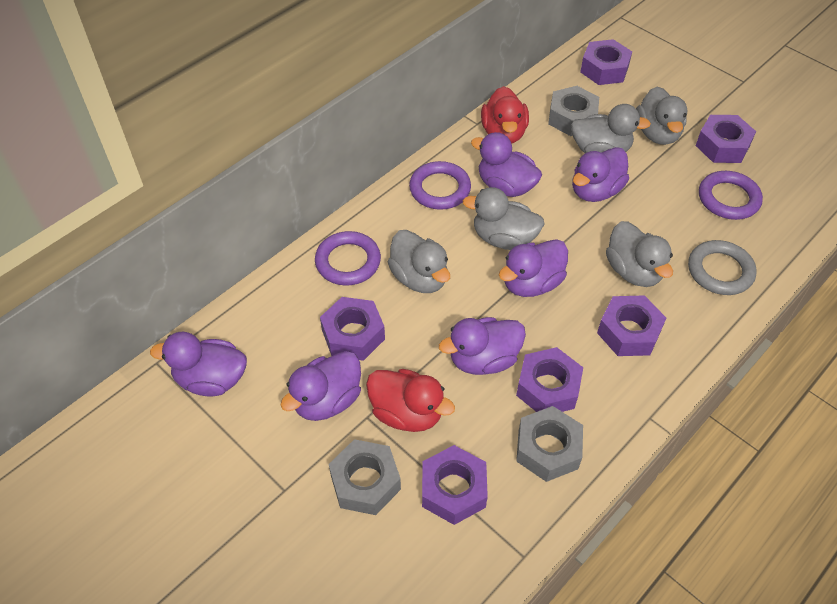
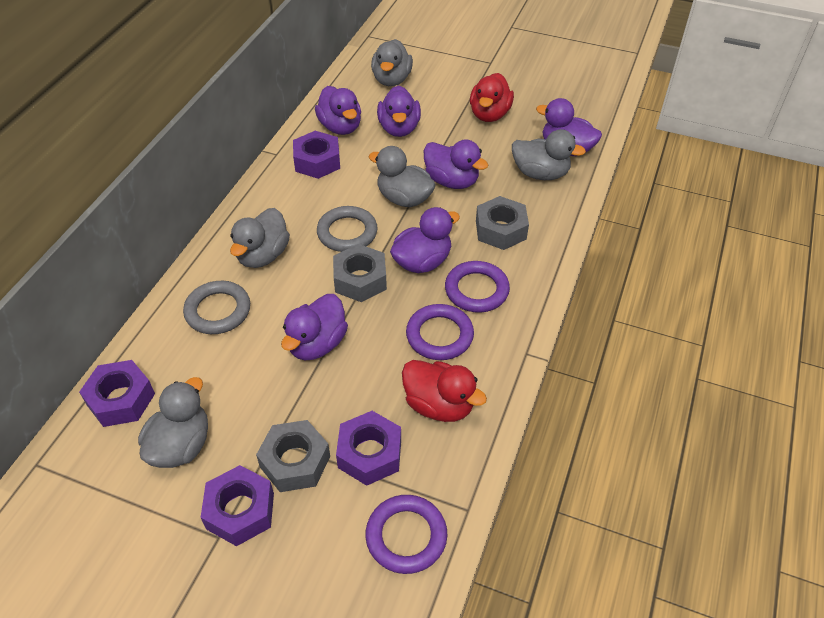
grey ring: [688,240,756,295] = 1 -> [183,281,250,334] [317,206,378,252] = 2
purple nut: [320,297,385,361] [422,445,488,525] [516,347,583,412] [580,39,632,85] [597,295,666,356] [695,115,756,163] = 6 -> [79,360,155,427] [201,465,274,546] [293,131,340,179] [336,411,401,486] = 4

